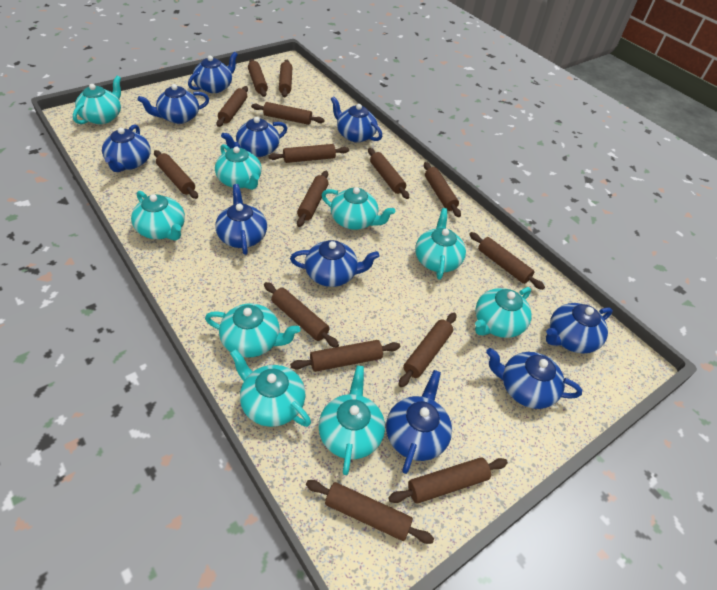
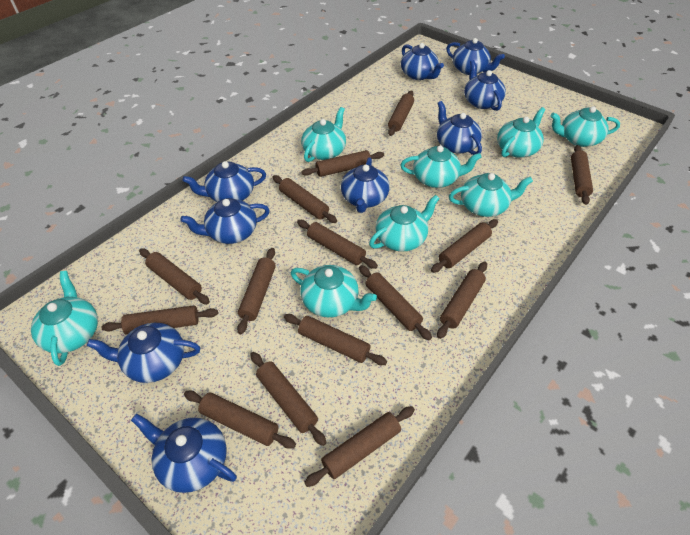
blue teapot: [102,124,151,172] [137,84,209,124] [188,52,238,93] [215,184,267,255] [221,117,287,157] [290,240,379,287] [331,96,382,142] [386,370,452,474] [486,348,582,409] [546,303,613,353] = 10 -> [87,323,200,383] [131,414,237,493] [180,198,270,244] [183,161,266,202] [341,157,390,213] [401,43,444,80] [437,101,482,155] [446,38,505,75] [464,60,506,111] = 9
turquoise teapot: [73,76,121,124] [131,191,185,240] [205,303,300,358] [215,144,262,190] [230,349,311,427] [319,365,385,475] [322,187,395,230] [415,208,466,280] [475,287,532,338] = 9 -> [31,271,98,366] [290,265,377,317] [301,107,346,162] [369,195,440,252] [400,145,482,188] [449,173,533,217] [497,107,545,158] [550,106,620,147] = 8

